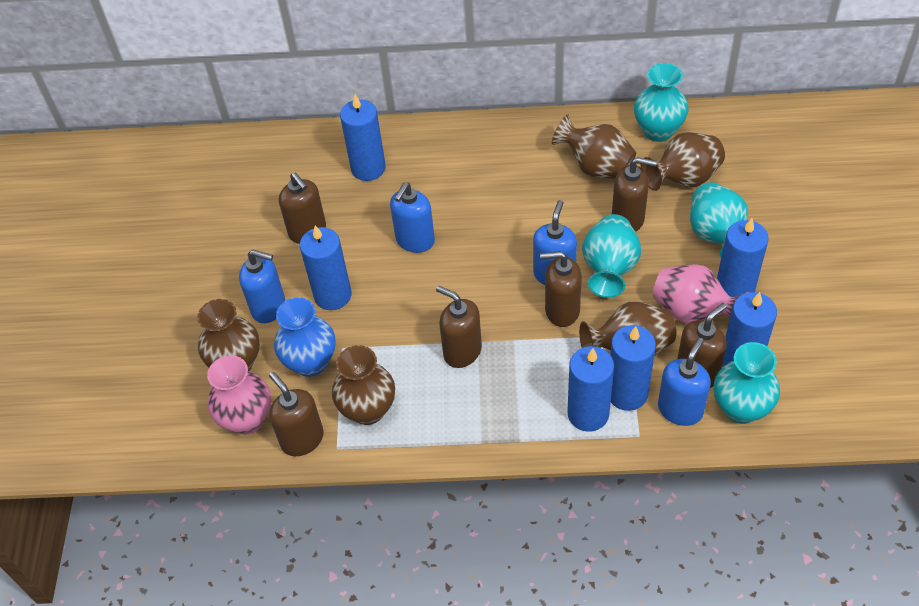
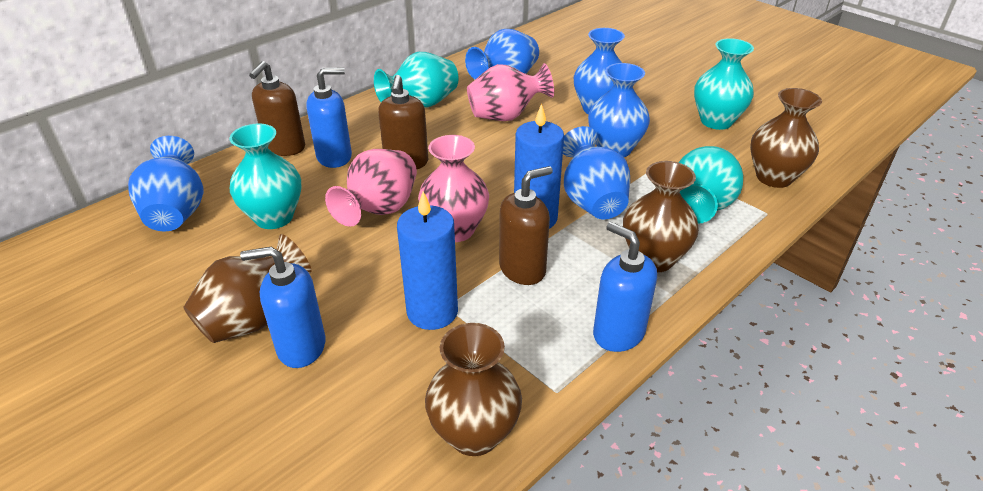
blue candle: [300,225,352,310] [340,95,386,181] [567,346,614,432] [610,325,656,411] [717,218,769,297] [722,292,777,367] = 6 -> [397,192,458,330] [514,103,564,229] = 2
blue soap dispenser: [239,250,285,323] [390,182,435,253] [533,200,577,285] [658,338,711,426] = 4 -> [240,247,326,368] [306,68,352,168] [593,222,657,352] = 3
blue vase: [274,297,335,377] = 1 -> [128,136,204,231] [465,29,539,79] [563,126,630,219] [574,28,625,114] [588,63,650,157] = 5
brown soap dispenser: [269,372,324,456] [279,173,326,244] [436,286,482,368] [540,251,582,327] [612,157,657,232] [677,303,727,388] = 6 -> [249,61,305,156] [378,75,428,169] [499,166,553,285] = 3
brown vase: [197,299,260,372] [332,345,395,425] [552,114,636,179] [579,302,676,356] [640,132,725,191] = 5 -> [183,234,311,343] [425,323,522,456] [623,161,699,272] [750,88,822,188] = 4
pink vase: [207,355,271,434] [653,264,749,324] = 2 -> [325,149,417,227] [418,135,489,242] [467,63,554,121] = 3

